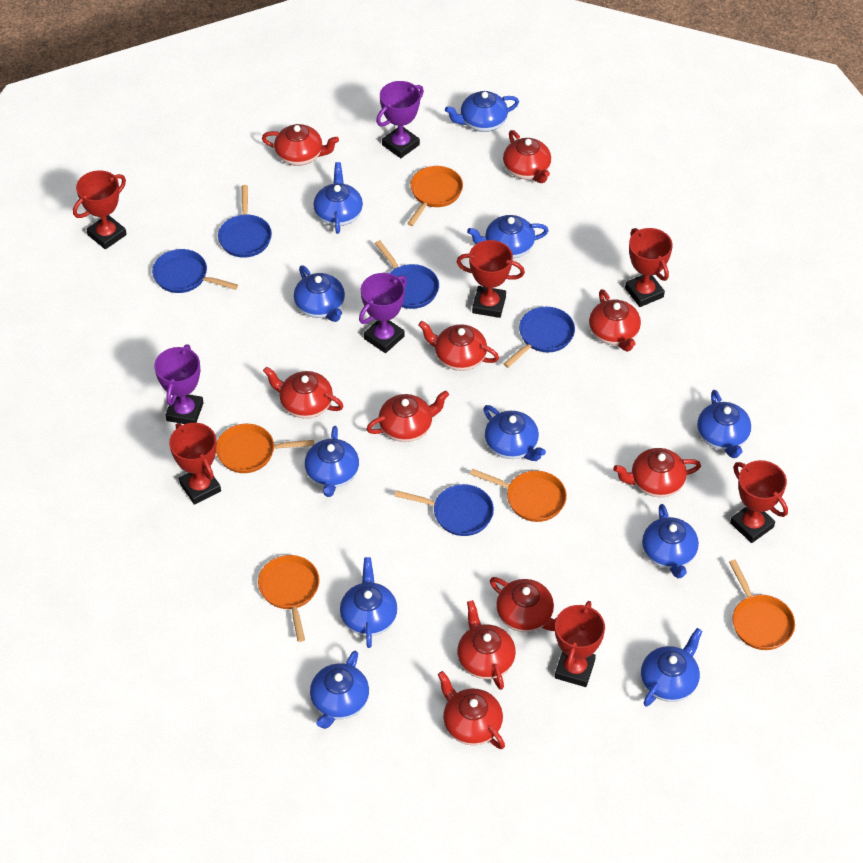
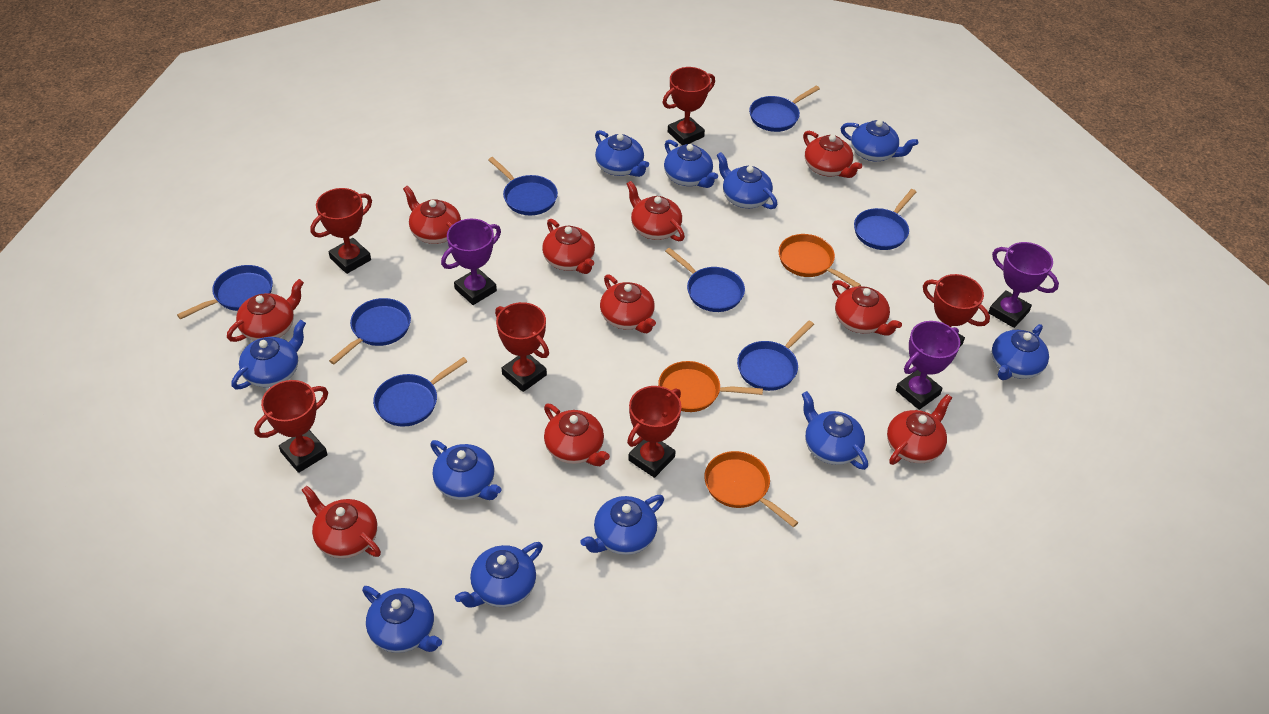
blue pan: [152,249,238,293] [218,185,272,258] [375,240,439,309] [394,484,494,536] [504,307,575,368] = 5 -> [177,265,273,319] [329,298,411,364] [373,357,468,427] [488,157,558,216] [665,248,745,312] [737,321,814,391] [749,86,820,132] [854,189,916,250] = 8
orange pan: [216,424,314,473] [258,555,319,642] [407,166,463,226] [470,469,567,522] [729,560,795,650] = 5 -> [658,361,763,412] [704,451,798,527] [779,234,861,287] = 3

